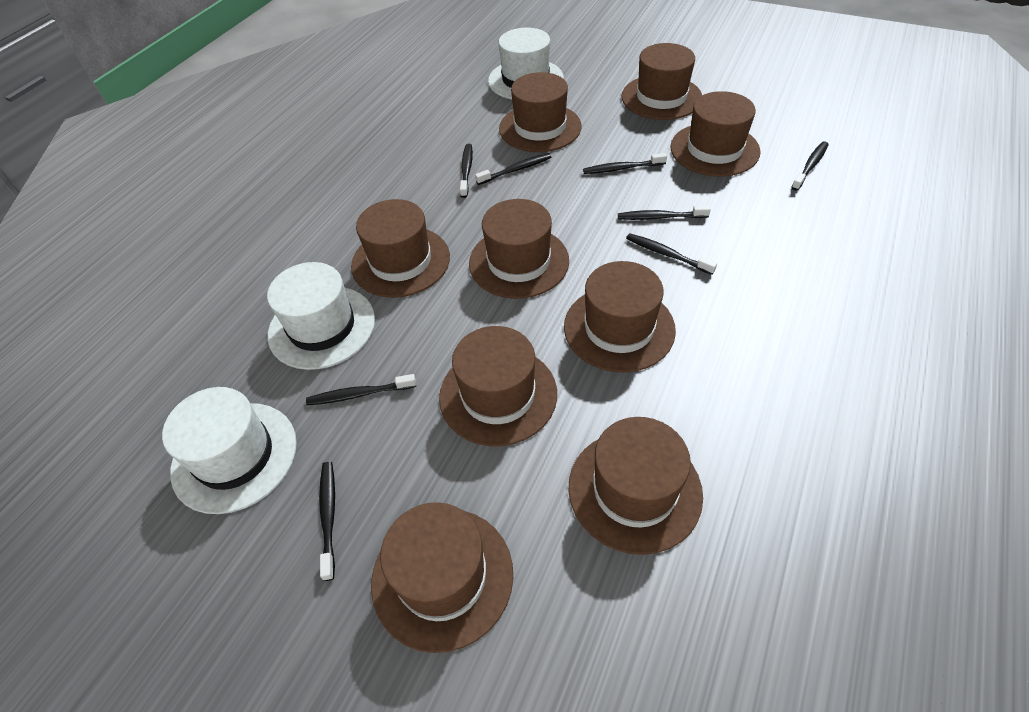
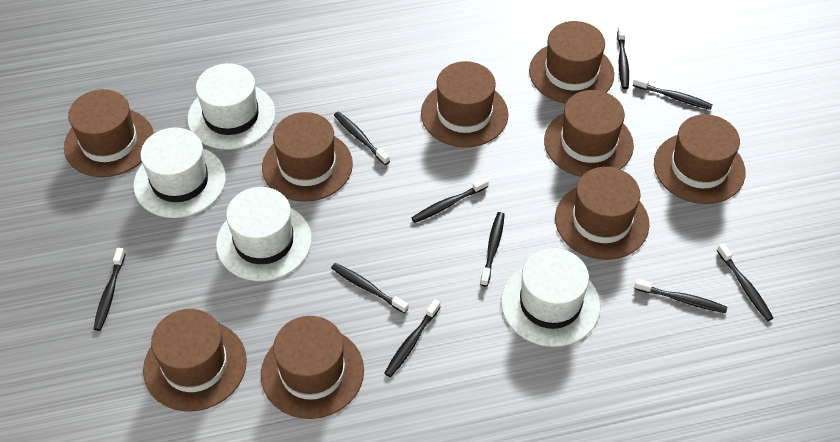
black toothbrush: [306,374,416,405] [319,462,335,581] [460,144,473,198] [475,153,551,185] [583,153,667,174] [618,205,711,220] [626,233,717,275] [791,141,829,191] = 8 -> [93,248,126,331] [331,263,409,314] [334,111,390,165] [384,299,440,377] [412,178,489,223] [480,212,505,287] [617,26,629,89] [633,76,713,110] [634,278,727,313] [717,243,773,321] = 10
white hat: [162,387,297,514] [267,262,375,370] [488,28,564,99] = 3 -> [134,128,226,218] [187,63,276,150] [216,187,312,281] [501,248,600,347] = 4

